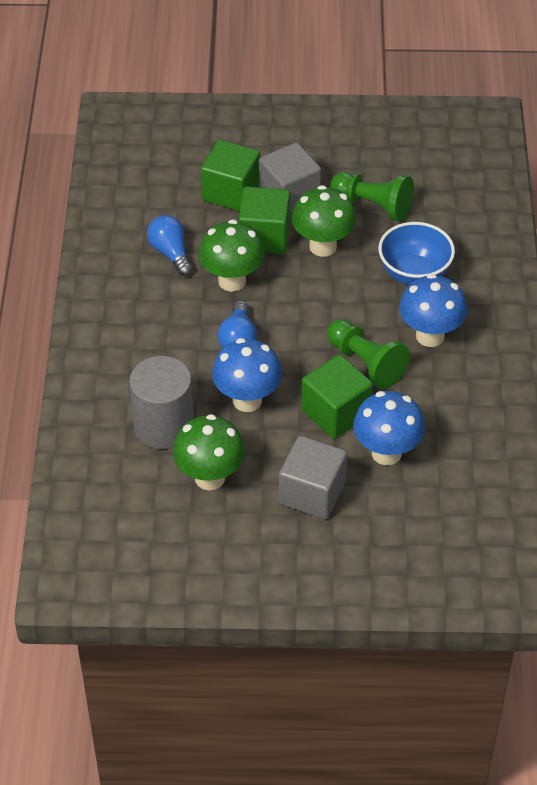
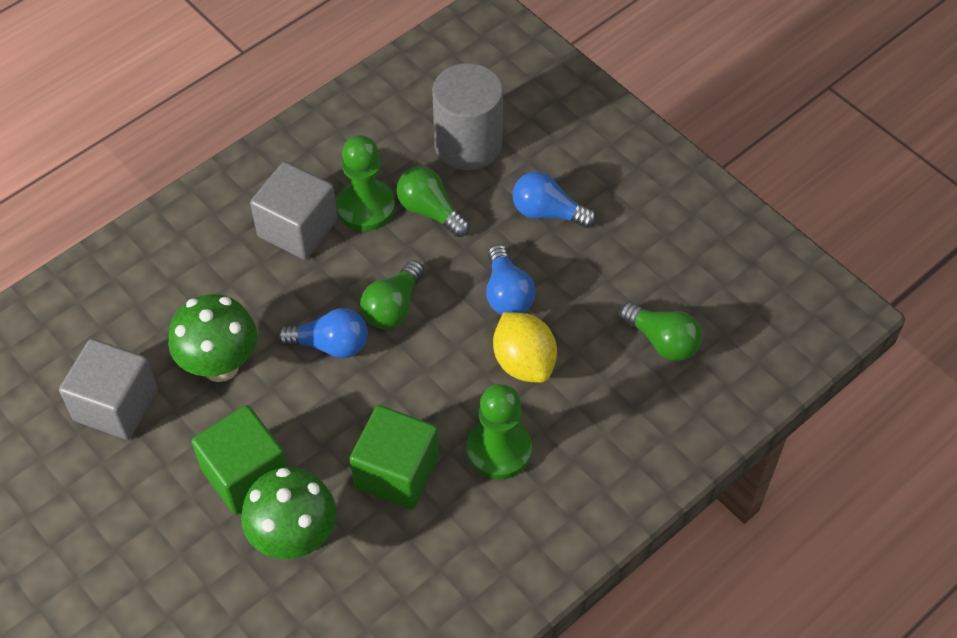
blue bowl: [378,222,455,285] = 1 -> none = 0
blue light bulb: [147,215,193,276] [218,301,257,348] = 2 -> [277,308,368,358] [486,244,535,315] [513,171,597,228] = 3
blue mushroom: [212,338,282,412] [353,391,425,465] [399,274,467,347] = 3 -> none = 0
green cube: [201,140,260,211] [238,187,290,254] [301,355,373,439] = 3 -> [192,405,287,515] [350,405,439,509] = 2
green light bulb: none = 0 -> [360,260,424,329] [397,167,470,237] [619,302,702,361] = 3
green mushroom: [173,414,245,490] [199,219,264,292] [292,185,356,257] = 3 -> [168,294,257,382] [241,467,337,559] = 2
yellow lemon: none = 0 -> [493,312,557,383] = 1

